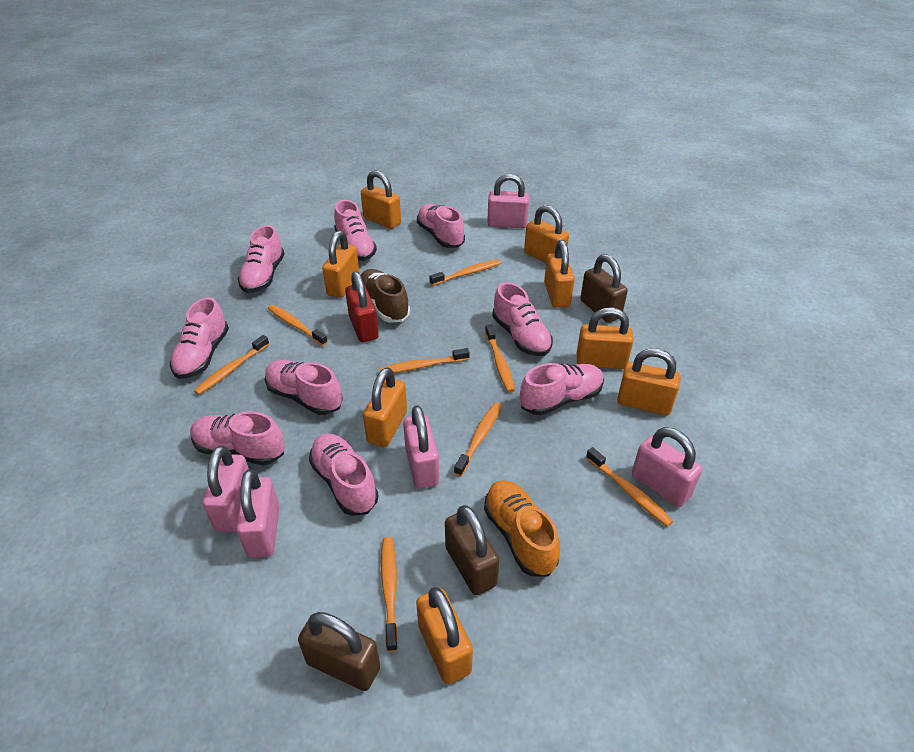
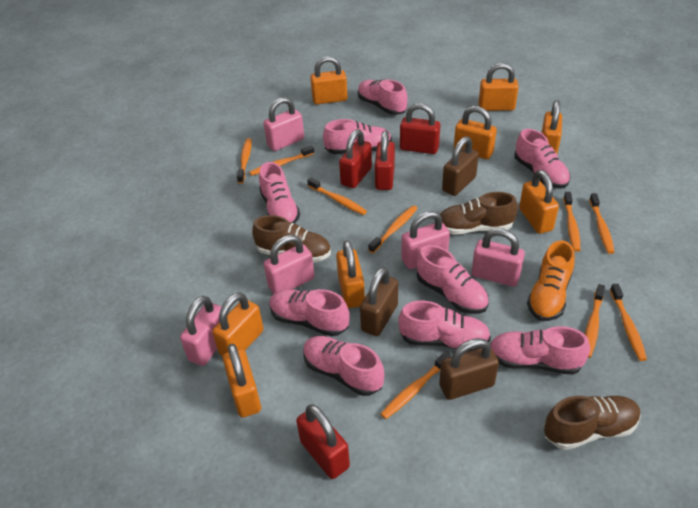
brown shoe: [361,269,410,323] = 1 -> [252,215,331,263] [440,192,518,234] [544,396,641,450] = 3
orange toothbrush: [194,335,269,395] [268,305,328,346] [380,348,470,373] [381,537,398,652] [429,260,501,286] [454,402,502,476] [485,325,515,393] [586,447,673,527] = 8 -> [237,138,252,183] [249,145,314,176] [307,177,367,215] [368,206,418,253] [381,351,451,419] [563,192,580,252] [585,284,605,358] [589,193,614,254] [610,284,647,361] = 9
red padlock: [345,271,379,342] = 1 -> [296,404,350,479] [339,129,372,188] [375,131,395,190] [400,103,440,154] = 4

